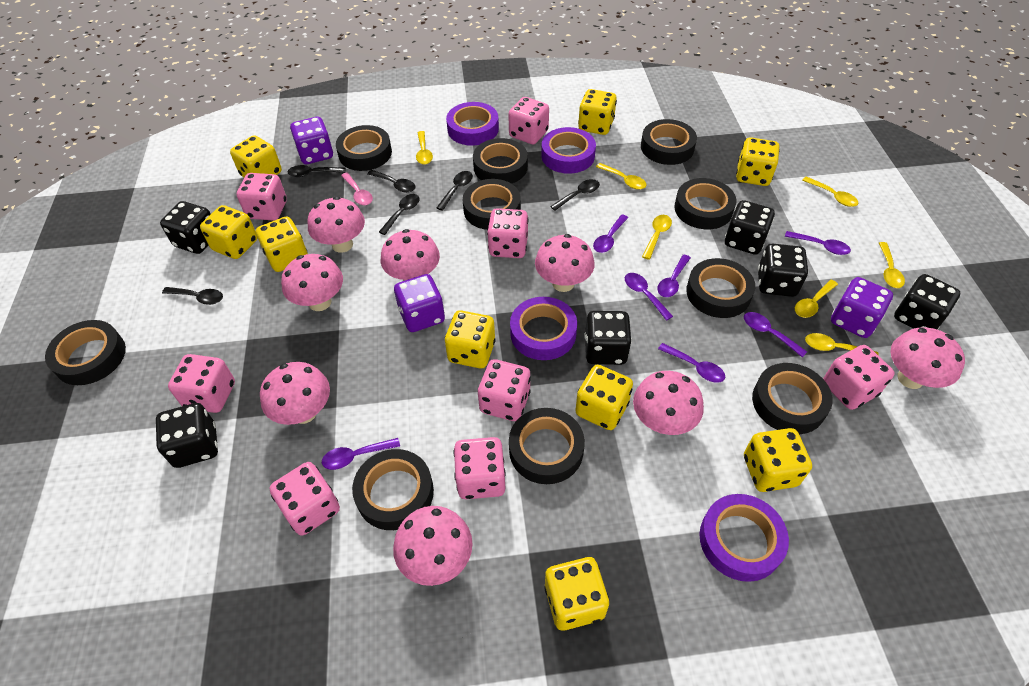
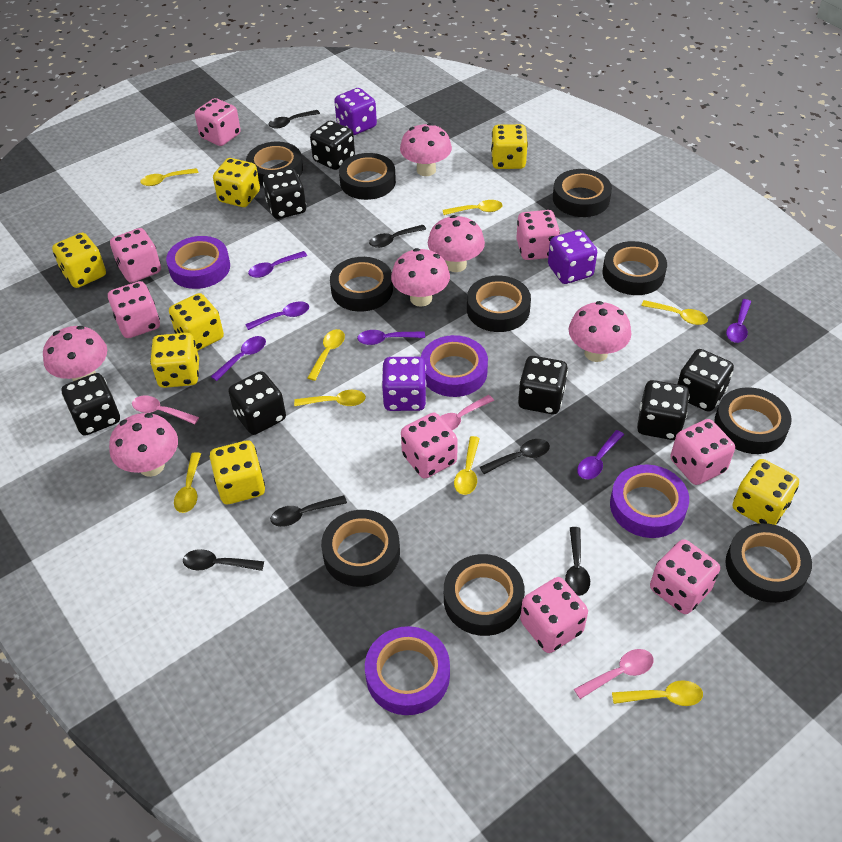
black dice: [156,403,218,468] [160,201,211,254] [584,311,632,365] [725,200,775,255] [758,244,808,297] [894,274,960,330] = 6 -> [62,373,120,436] [228,371,286,435] [263,169,306,219] [310,121,355,170] [518,356,568,414] [637,380,689,440] [678,349,734,412] = 7
pink mushroom: [260,362,330,425] [281,254,343,311] [308,196,365,253] [381,229,440,281] [393,506,472,586] [535,234,595,292] [633,371,704,435] [891,328,965,389] = 8 -> [43,326,107,381] [109,413,178,477] [391,248,450,307] [400,123,452,176] [428,215,485,272] [569,301,631,362] = 6
pink spoon: [341,173,373,205] = 1 -> [132,396,199,424] [440,395,494,430] [574,649,654,699] = 3
purple spoon: [322,438,400,470] [593,214,628,253] [625,273,673,321] [657,254,691,297] [658,343,725,383] [744,312,807,357] [785,231,851,255] = 7 -> [211,336,266,381] [245,301,309,330] [248,251,307,278] [357,330,425,345] [577,430,624,479] [726,299,751,343] = 6
yellow dice: [200,205,258,259] [230,135,282,177] [256,217,308,272] [445,310,496,368] [544,557,609,630] [575,365,633,430] [578,89,617,135] [736,138,780,186] [744,428,812,492] = 9 -> [52,233,106,288] [150,333,199,388] [169,293,224,351] [210,440,265,504] [213,158,260,207] [491,124,528,169] [733,459,799,525] = 7
yellow spoon: [416,131,433,165] [596,163,646,190] [642,215,672,260] [795,280,838,318] [802,176,858,207] [805,333,879,356] [879,242,905,288] = 7 -> [140,168,198,186] [174,452,201,513] [294,390,366,406] [308,329,345,381] [443,200,503,215] [454,436,480,495] [612,680,703,706] [641,300,708,325] = 8

